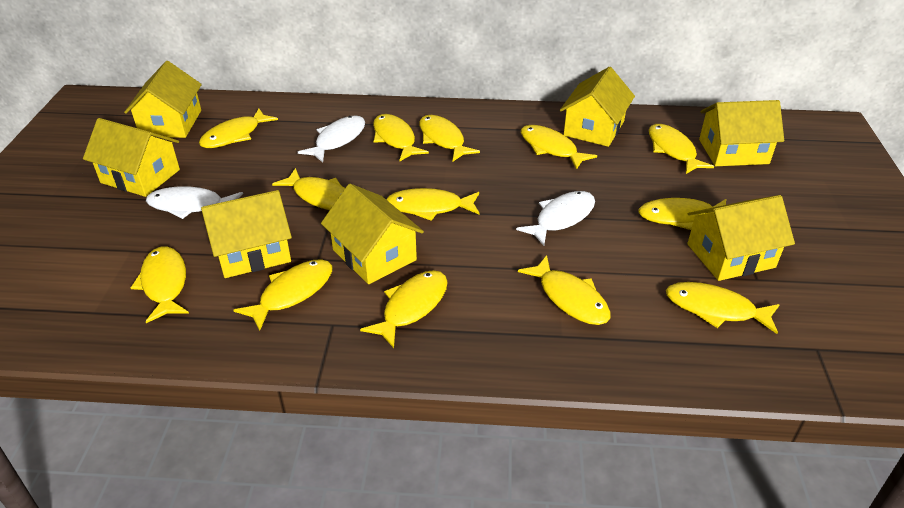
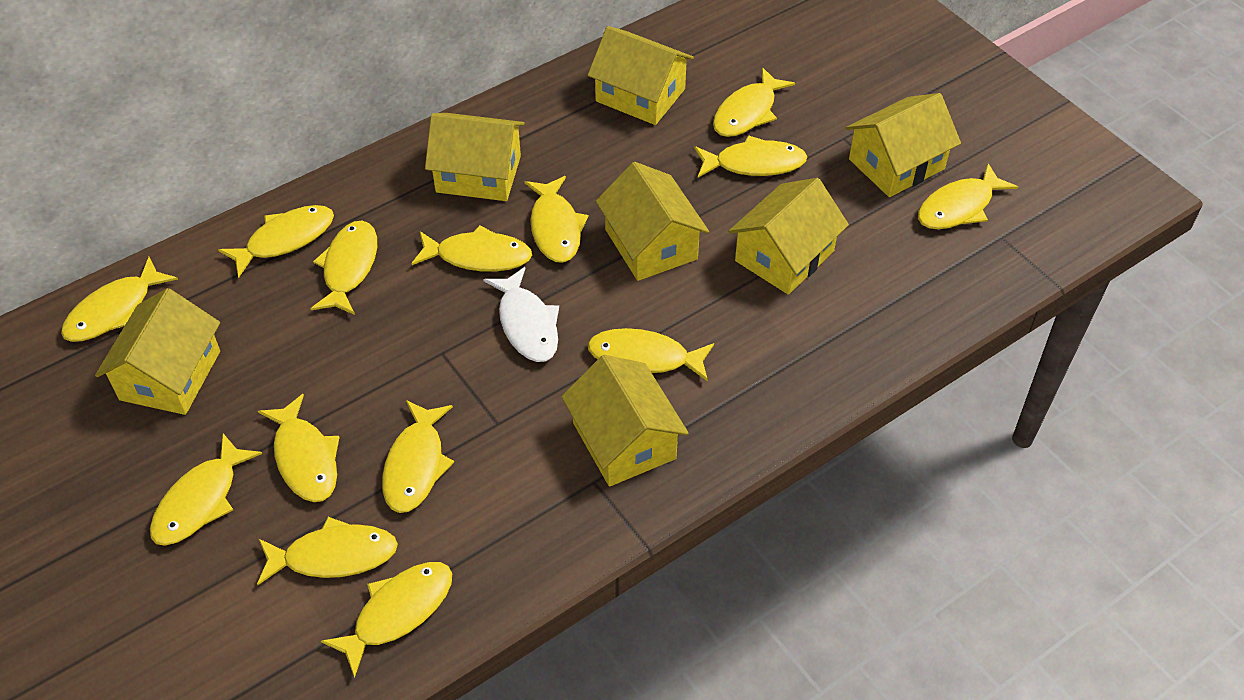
white fish: [146,186,243,219] [298,115,365,162] [516,191,595,246] = 3 -> [483,267,559,362] = 1
yellow fish: [130,246,189,323] [199,109,278,148] [233,259,332,331] [272,168,345,210] [360,270,447,348] [373,114,429,161] [386,188,480,221] [419,115,480,161] [518,255,610,325] [521,125,597,170] [638,198,726,230] [649,124,714,174] [666,282,780,334] = 13 -> [61,257,178,342] [150,434,262,546] [218,205,334,278] [257,517,398,585] [258,394,340,502] [311,221,377,315] [321,562,452,678] [382,400,454,513] [411,225,532,272] [524,176,588,263] [587,328,714,382] [694,135,807,177] [713,67,795,137] [918,163,1018,229] = 14

